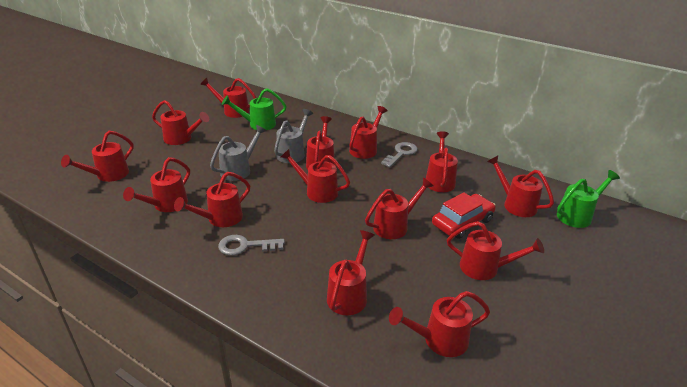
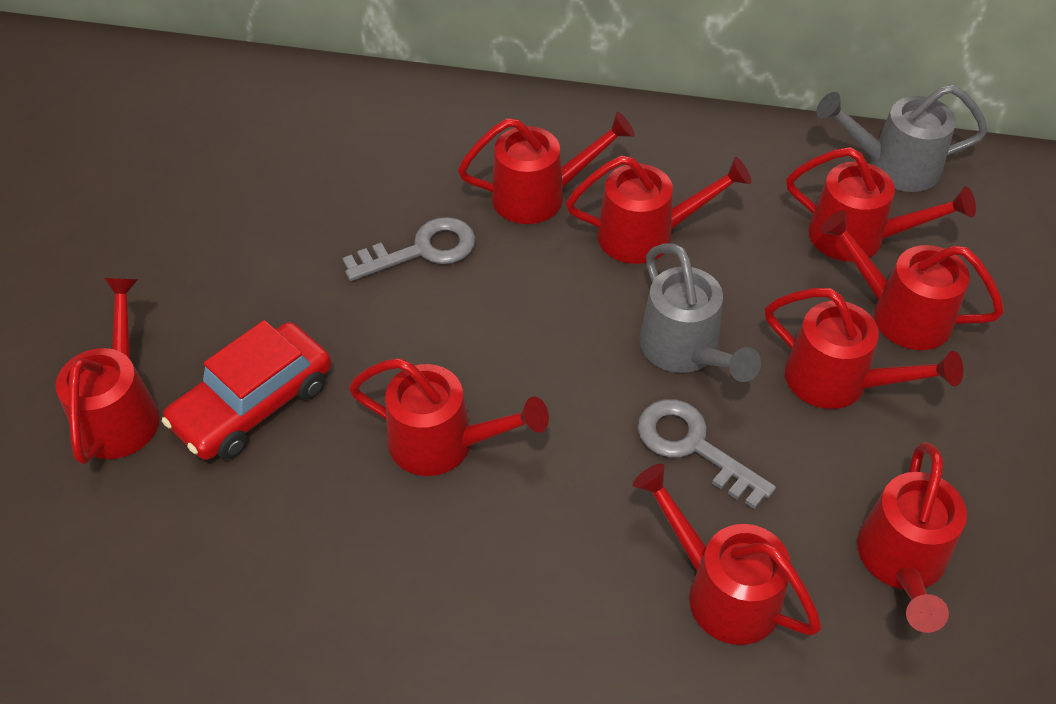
green watering can: [222,88,287,130] [557,170,620,228] = 2 -> none = 0
red watering can: [61,131,133,182] [123,157,190,212] [152,100,209,145] [174,172,250,227] [200,78,256,118] [281,149,350,203] [306,116,335,170] [327,230,375,315] [349,106,387,159] [365,178,433,239] [389,291,490,357] [426,131,458,192] [447,221,544,280] [487,156,554,217] = 14 -> [56,278,160,464] [349,358,549,476] [458,112,635,224] [566,155,751,264] [633,463,822,645] [765,288,963,409] [786,147,976,262] [819,210,1004,350] [857,442,967,633] = 9

